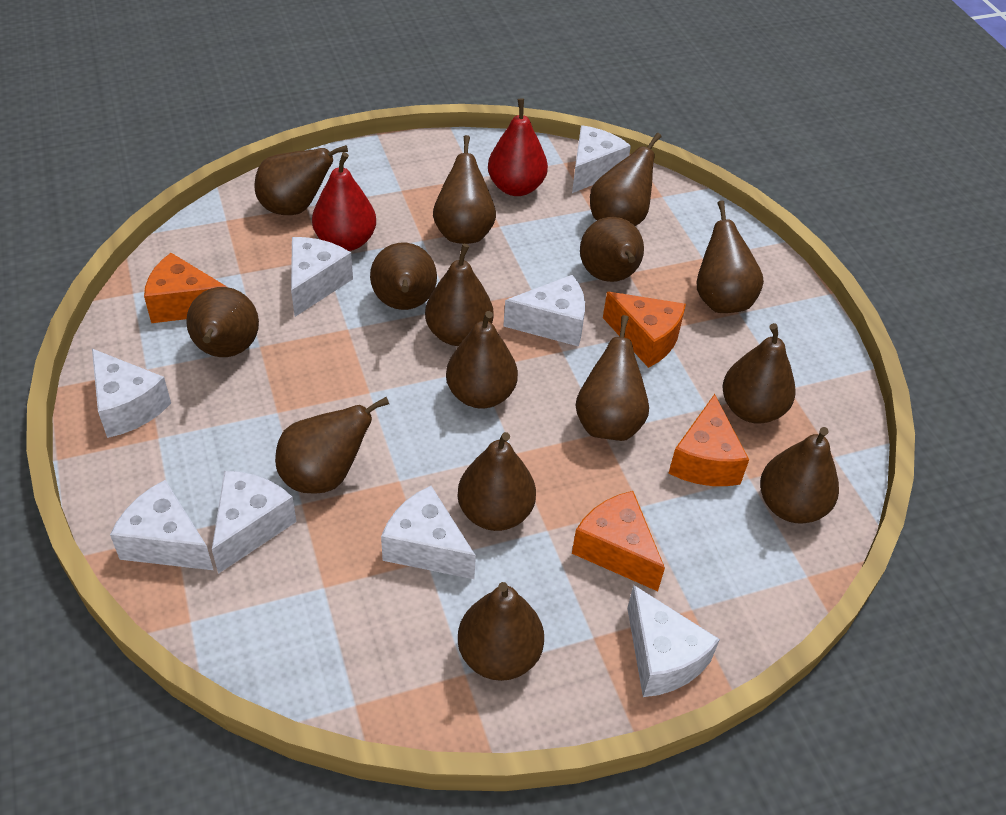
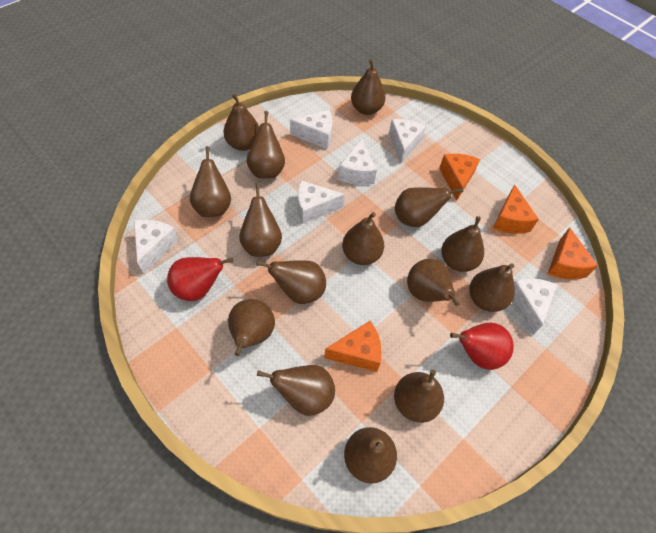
white cheese: [92,349,171,438] [110,480,213,570] [212,471,297,574] [291,237,353,317] [381,486,476,579] [503,275,585,347] [572,125,631,193] [627,585,720,697] = 8 -> [134,220,178,274] [290,110,332,149] [298,180,345,224] [338,138,377,185] [389,119,426,164] [512,278,557,335] = 6

